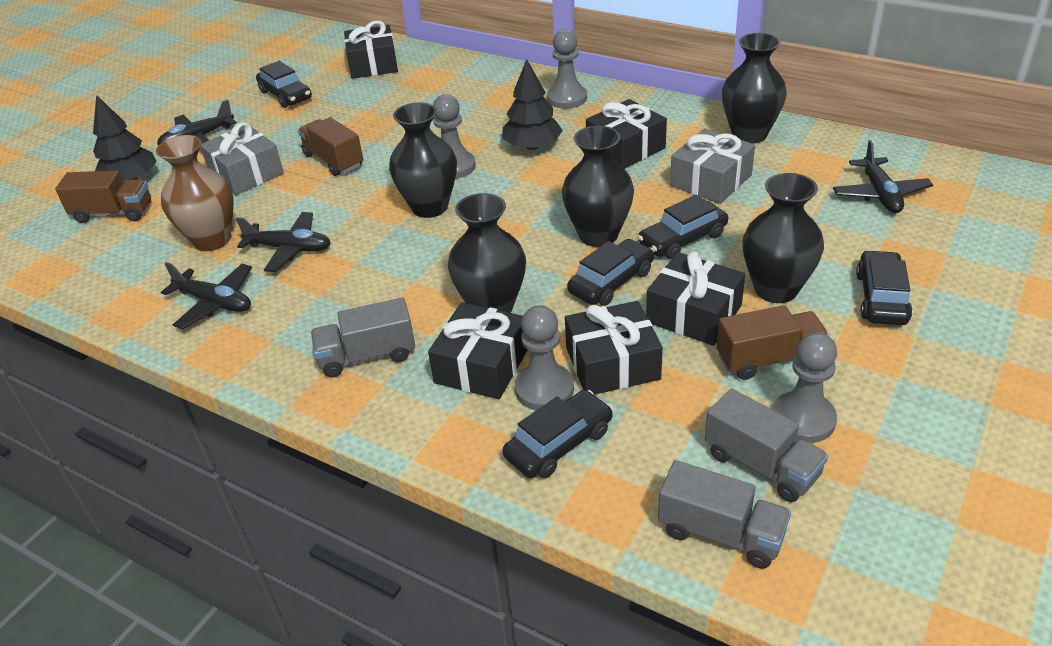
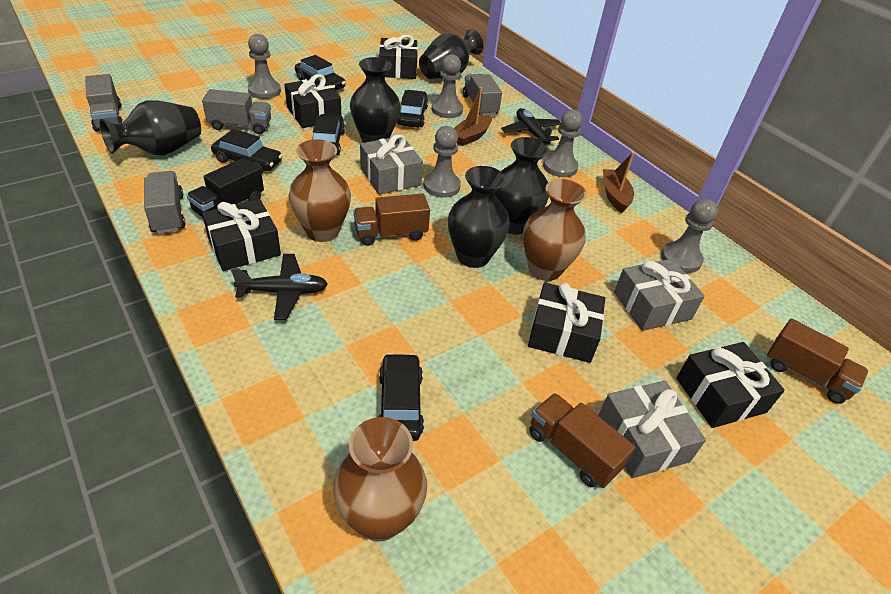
black plane: [157,100,237,145] [161,262,252,329] [236,212,331,272] [833,140,933,213] = 4 -> [231,254,328,320] [501,108,561,145] = 2
black tree: [93,95,157,182] [502,59,563,150] = 2 -> none = 0
black truck: none = 0 -> [187,157,264,217] = 1
brown boat: none = 0 -> [454,87,492,146] [603,152,635,213] = 2
brown vase: [156,135,234,251] = 1 -> [289,139,351,242] [333,417,427,541] [523,179,587,281] = 3
grey gift: [200,122,284,195] [670,128,755,204] = 2 -> [360,134,423,195] [598,381,706,478] [614,259,705,331] = 3
grey pawn: [433,94,476,179] [515,305,574,410] [547,29,587,109] [772,332,837,443] = 4 -> [248,34,281,99] [424,126,461,198] [432,54,463,118] [543,109,583,177] [661,199,718,273] = 5
grey truck: [311,298,415,378] [658,460,791,569] [705,388,828,502] = 3 -> [85,74,123,132] [144,171,186,234] [202,89,271,134] [463,74,502,116] = 4

